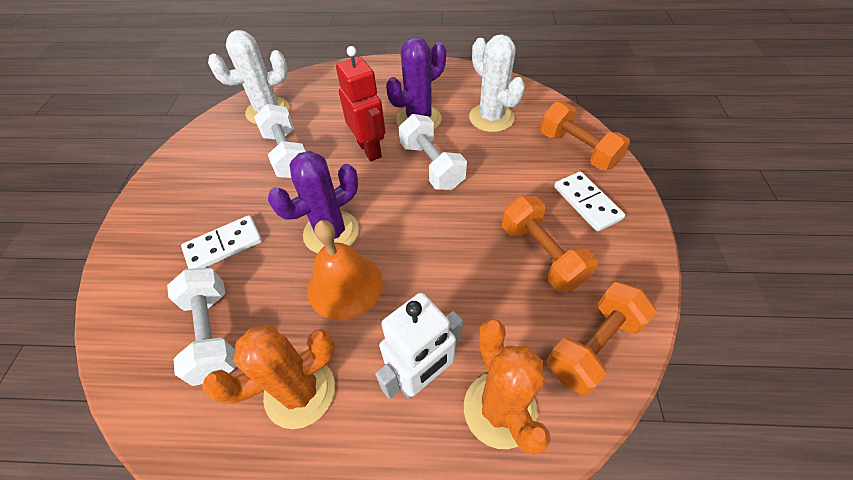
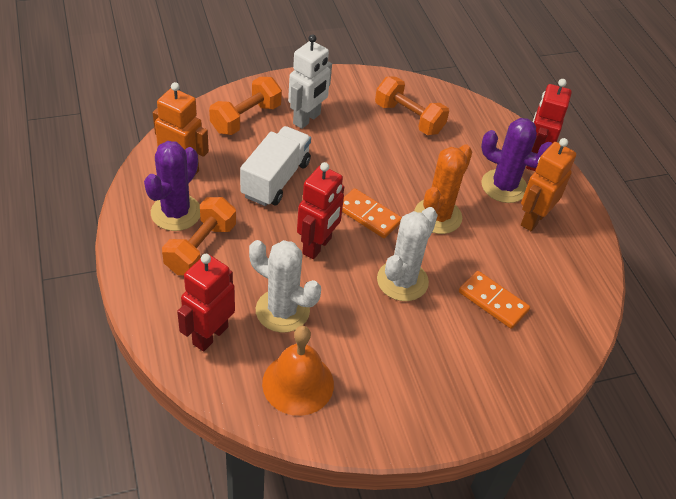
orange cactus: [202,325,335,429] [464,319,551,455] = 2 -> [414,144,472,234] = 1
orange domino: none = 0 -> [342,188,402,238] [459,271,530,329] = 2
orange robot: none = 0 -> [153,82,209,175] [521,138,576,231] = 2
red robot: [336,46,386,161] = 1 -> [177,254,235,352] [297,162,344,259] [526,79,572,171] = 3
white domino: [181,215,262,269] [554,171,625,232] = 2 -> none = 0
white dumbbell: [167,268,236,386] [254,104,306,178] [399,114,467,190] = 3 -> none = 0
white truck: none = 0 -> [240,126,311,206] = 1

